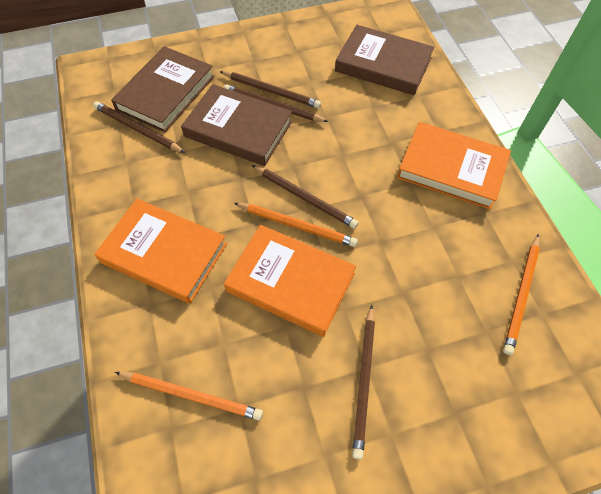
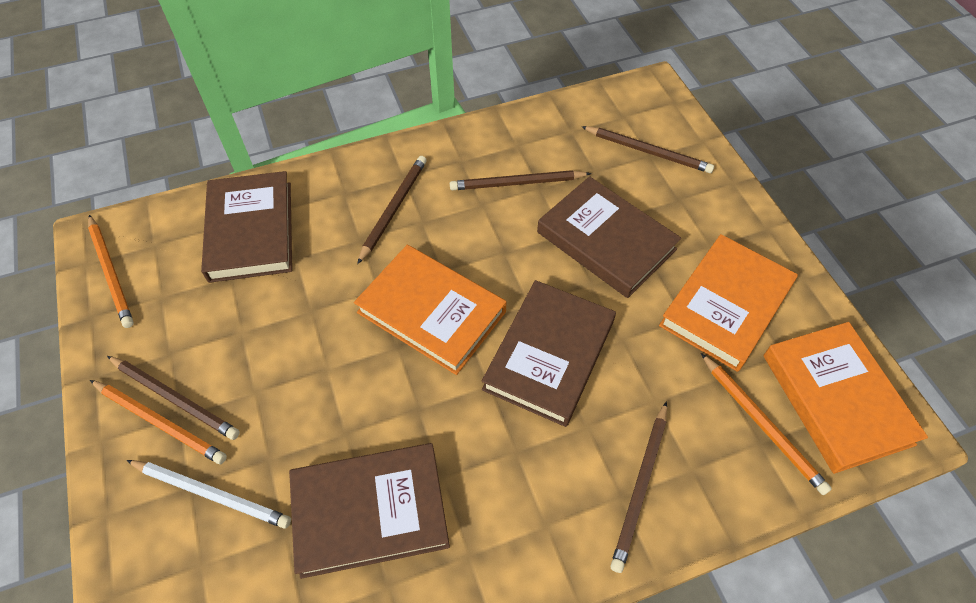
brown book: [111,46,214,132] [181,84,292,166] [335,25,434,95] = 3 -> [201,171,292,283] [289,443,450,579] [482,280,616,427] [537,176,681,298] = 4
white pencil: none = 0 -> [126,460,291,529] = 1

